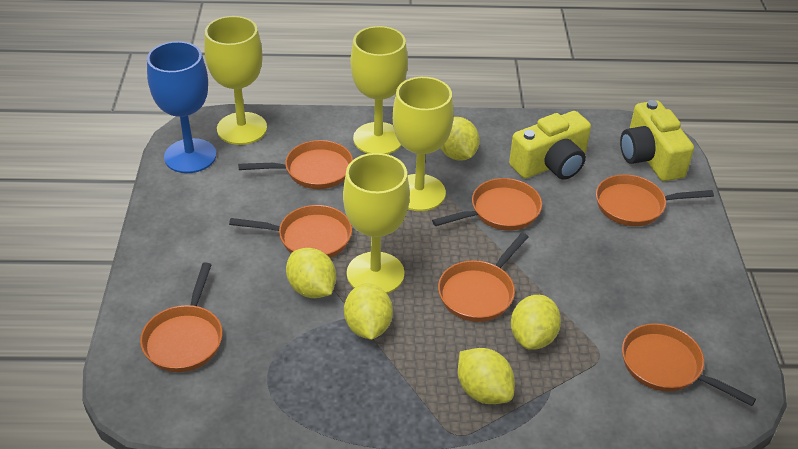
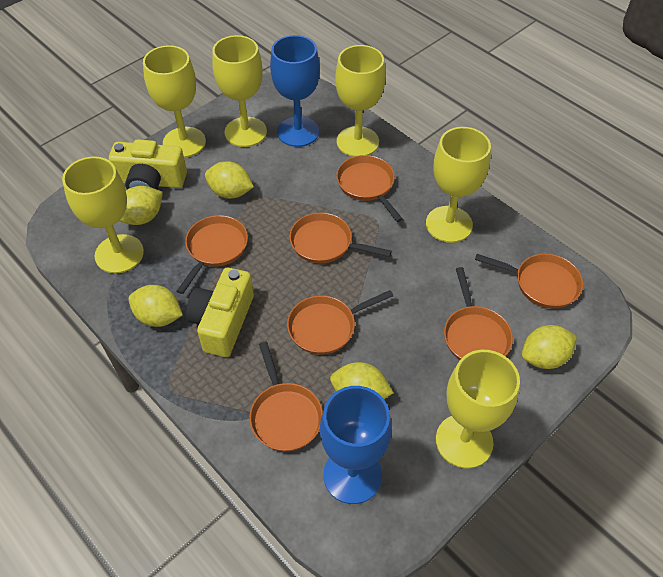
blue goblet: [147,41,216,173] = 1 -> [270,35,320,147] [320,386,392,504] = 2
yellow goblet: [205,16,267,145] [343,153,410,294] [351,26,408,154] [393,77,454,211] = 4 -> [62,156,144,274] [143,45,206,158] [212,35,267,147] [335,45,385,157] [426,127,491,243] [436,350,520,469] = 6

